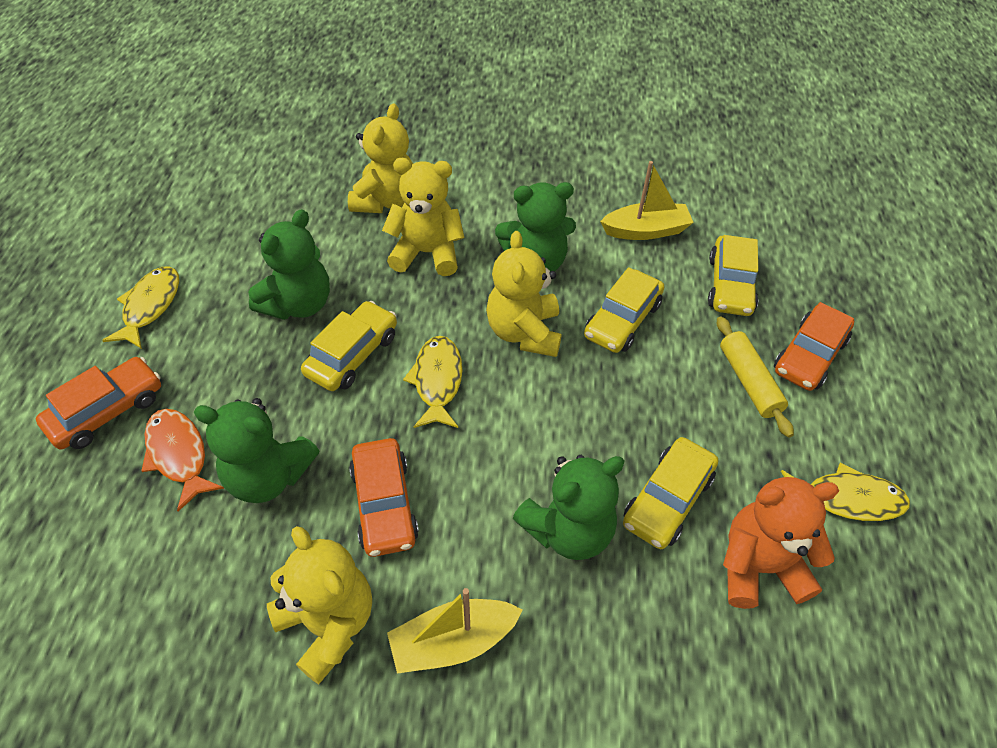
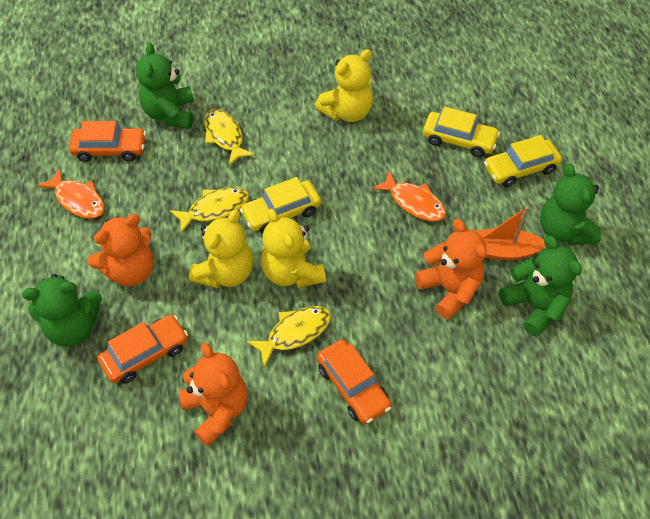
orange boat: none = 0 -> [476,206,546,260] = 1
orange fish: [141,409,224,511] = 1 -> [37,168,105,219] [372,170,446,221] = 2
orange teddy bear: [723,477,839,609] = 1 -> [88,214,154,286] [179,342,248,447] [415,219,487,320] = 3
yellow boat: [387,588,522,674] [600,161,694,240] = 2 -> none = 0
yellow car: [301,301,397,391] [584,267,664,353] [623,437,718,549] [708,235,758,316] = 4 -> [240,177,321,234] [423,107,500,157] [484,135,562,187] = 3
yellow rolling pin: [717,316,794,438] = 1 -> none = 0
yellow teddy bear: [267,526,372,684] [348,103,413,213] [382,158,465,276] [486,231,562,357] = 4 -> [189,209,253,288] [261,209,326,288] [315,49,373,122] = 3

